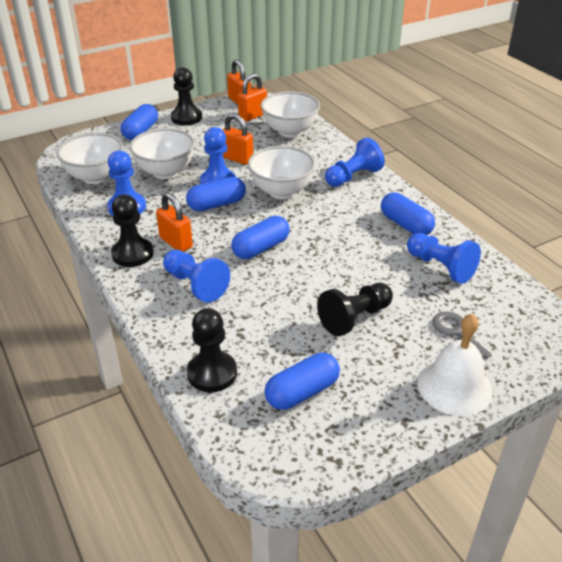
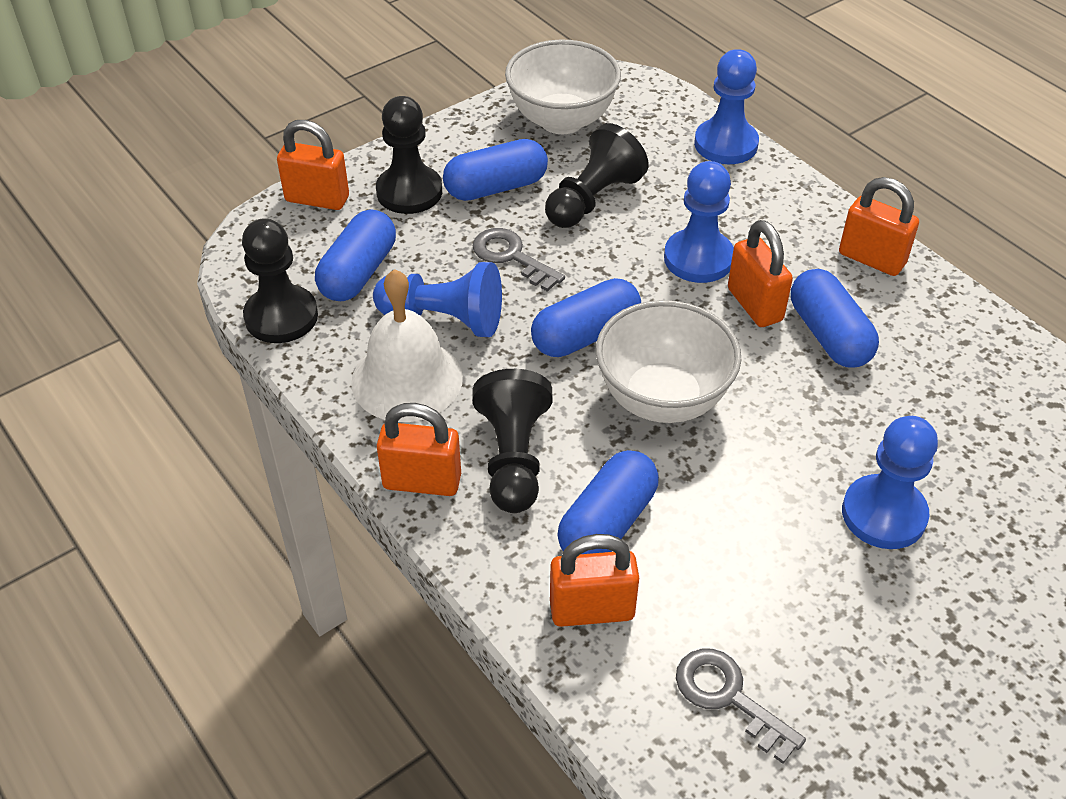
blue pawn: [107,151,146,216] [163,250,230,303] [200,127,236,184] [325,138,385,187] [407,233,481,284] = 5 -> [373,262,502,337] [664,161,734,283] [694,49,759,164] [842,416,938,549] = 4
grey key: [432,311,492,358] = 1 -> [473,228,565,292] [676,649,806,764] = 2
orange padlock: [156,192,193,252] [223,113,253,165] [227,59,251,104] [238,73,267,122] = 4 -> [277,120,349,210] [377,403,461,496] [550,534,639,627] [728,220,793,327] [839,177,919,276] = 5
white bowl: [56,133,124,184] [129,128,195,179] [248,146,315,199] [261,92,320,137] = 4 -> [505,39,621,134] [596,300,741,423] = 2

